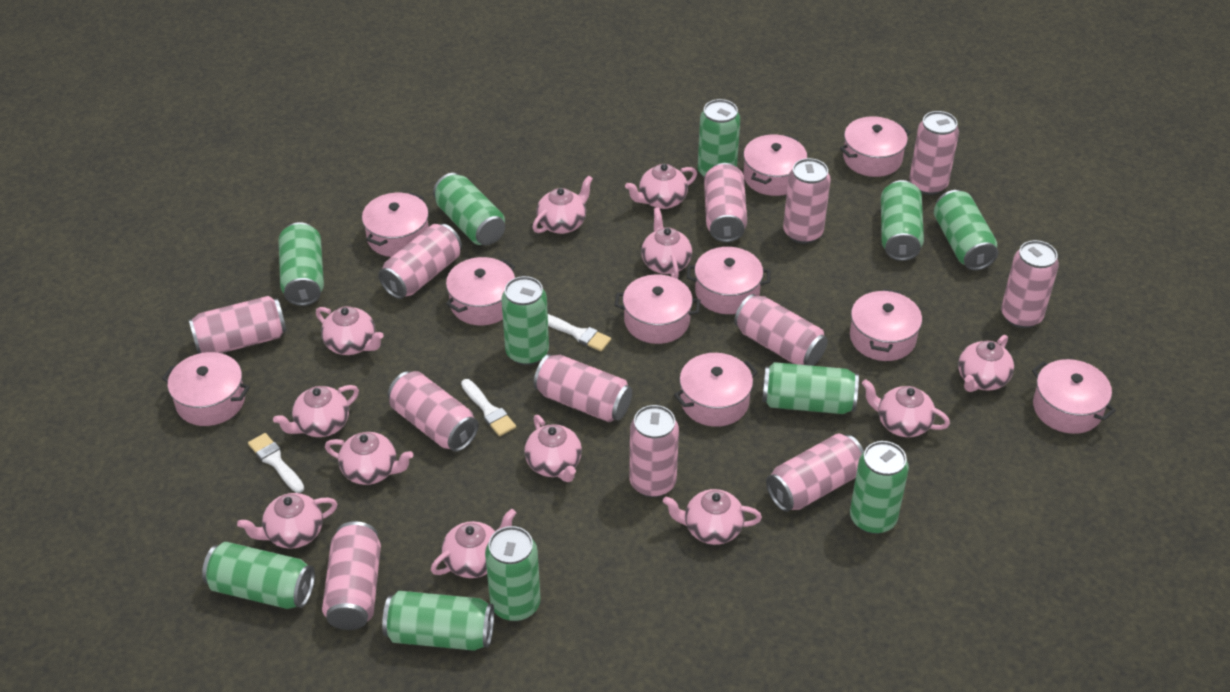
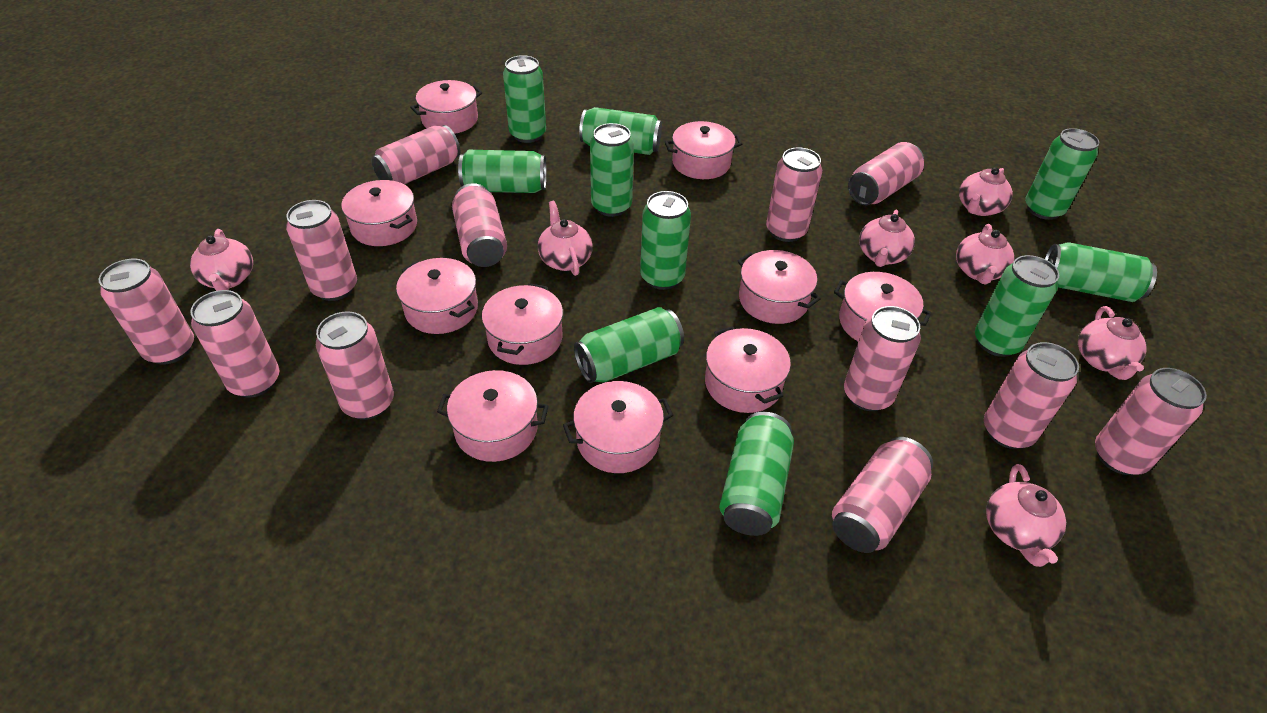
green can: [202,542,315,609] [279,222,324,306] [382,591,494,651] [433,173,505,245] [485,526,541,621] [501,276,549,365] [698,99,740,177] [762,362,859,414] [850,441,909,534] [881,180,924,261] [934,190,998,270] = 11 -> [458,150,546,193] [503,55,546,143] [574,307,684,383] [579,107,662,155] [590,123,634,217] [640,191,691,290] [719,412,794,536] [975,255,1059,357] [1025,128,1099,220] [1045,242,1157,302] = 10
pink teapot: [237,493,337,549] [273,385,359,437] [316,306,384,355] [325,432,413,485] [431,509,516,578] [524,415,582,482] [532,175,593,234] [625,164,697,209] [641,208,692,279] [663,489,762,545] [862,379,950,437] [958,335,1014,392] = 12 -> [190,229,253,291] [538,201,593,276] [859,210,915,267] [956,224,1015,284] [959,167,1013,216] [986,464,1066,567] [1078,306,1147,380] = 7
white brush: [248,433,304,493] [461,379,516,436] [548,314,611,351] = 3 -> none = 0

